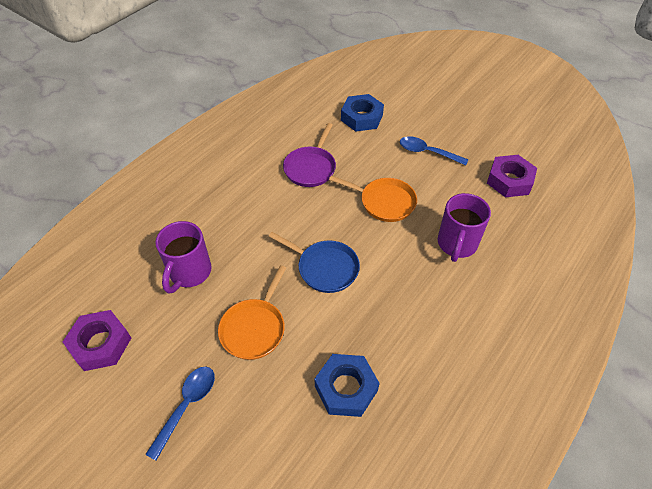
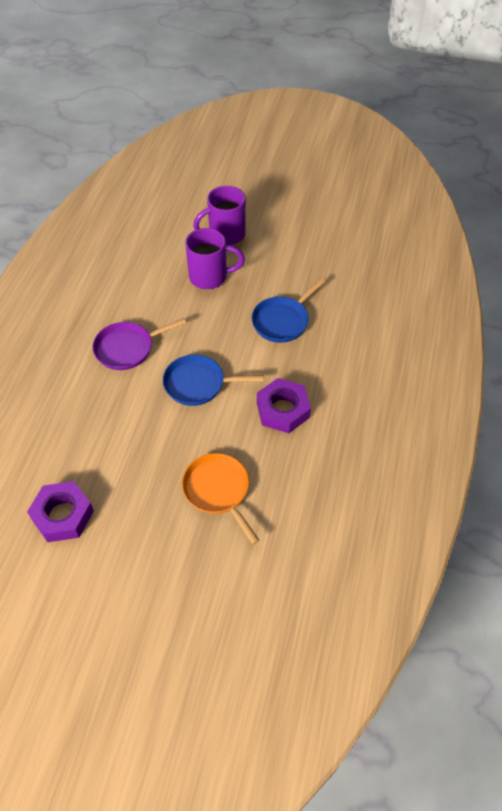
blue nut: [315,354,380,417] [341,94,384,132] = 2 -> none = 0
blue pan: [268,232,360,293] = 1 -> [163,355,264,406] [252,278,325,343] = 2
blue spoon: [145,367,215,461] [400,136,469,165] = 2 -> none = 0
orange pan: [218,265,286,360] [329,175,417,222] = 2 -> [182,453,260,544] = 1

